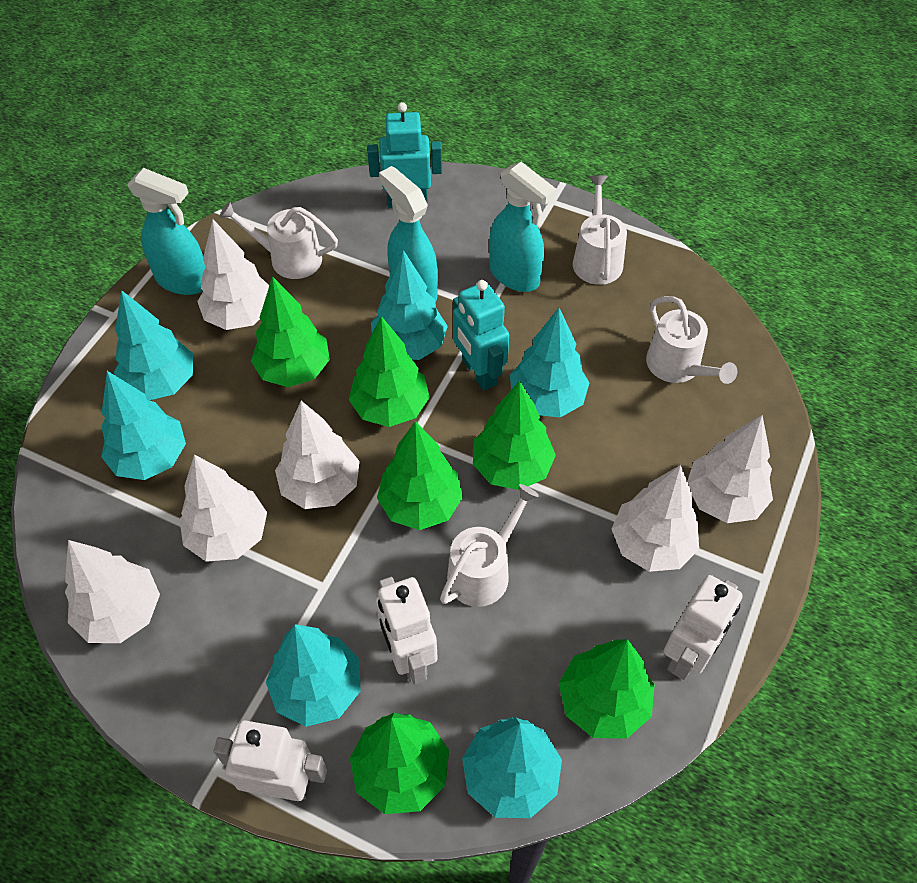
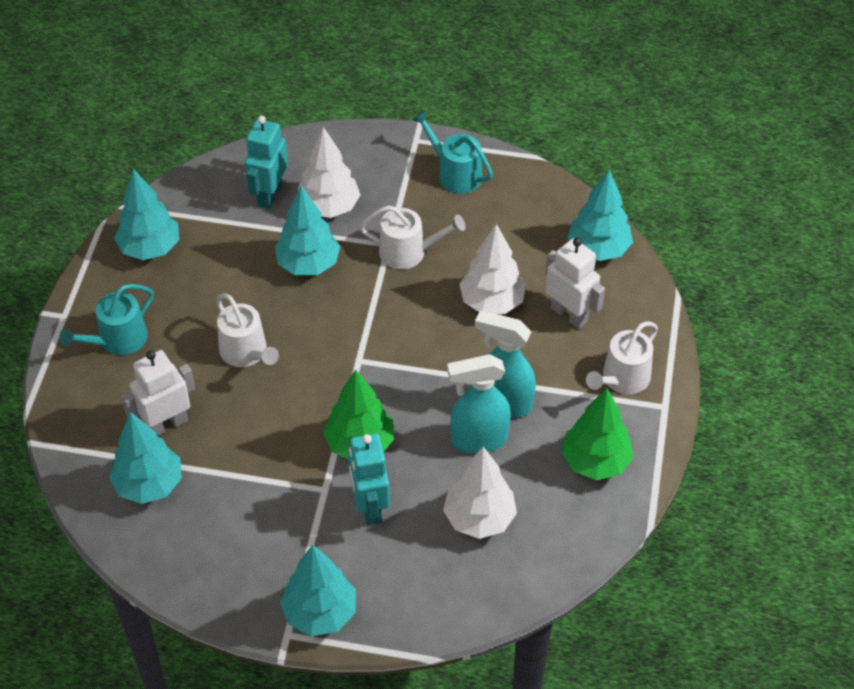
green tree: [251,276,330,387] [349,316,430,427] [350,713,449,814] [377,421,463,530] [473,380,556,490] [559,639,655,738] = 6 -> [323,369,394,459] [561,388,634,480] = 2
turquoise spray bottle: [127,168,206,295] [379,166,438,302] [489,162,556,292] = 3 -> [447,354,511,454] [475,311,536,417] = 2
turquoise tree: [101,371,186,480] [114,290,193,400] [266,624,361,727] [371,250,448,360] [462,717,562,818] [510,308,590,417] = 6 -> [109,412,182,504] [114,168,179,260] [275,185,340,275] [280,545,356,636] [568,170,633,261] = 5
turquoise watering can: none = 0 -> [59,284,154,355] [412,110,493,194] = 2
white robot: [213,720,327,801] [376,577,438,685] [664,575,743,680] = 3 -> [121,350,195,436] [545,238,605,329] = 2
white tree: [65,540,160,643] [180,455,267,562] [197,219,269,330] [275,401,360,509] [612,465,699,572] [687,415,773,523] = 6 -> [298,127,360,218] [443,447,517,539] [459,224,526,314] = 3
white watering can: [219,201,338,279] [440,484,539,607] [573,175,627,285] [646,296,737,384] = 4 -> [216,294,279,367] [359,205,466,269] [586,322,658,394] = 3

